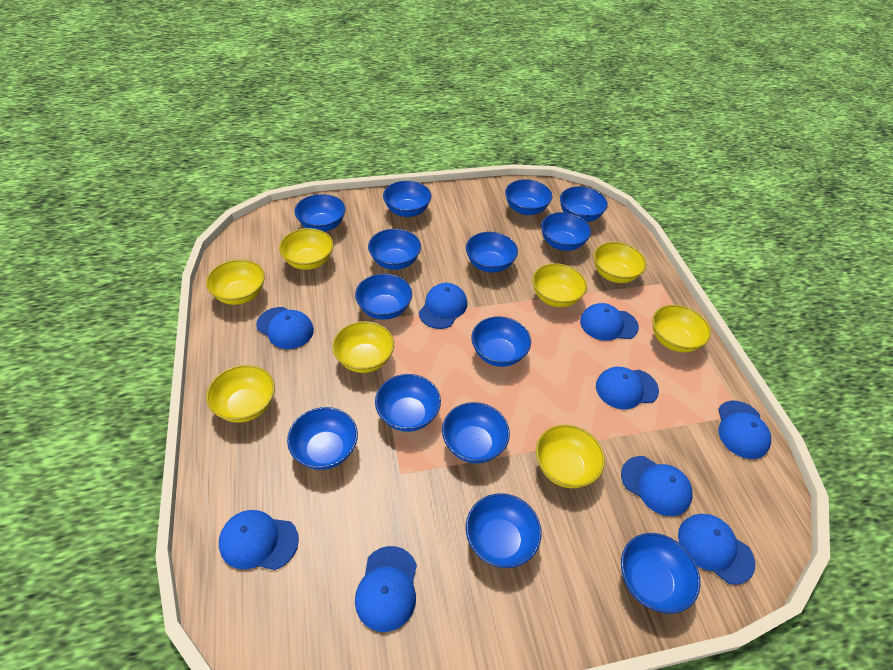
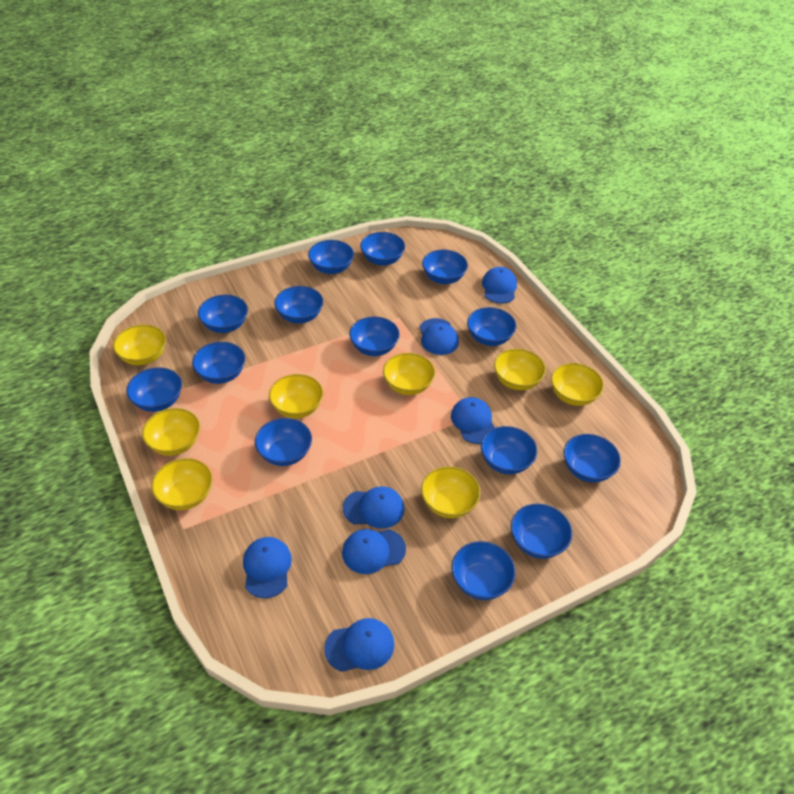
blue cap: [219,510,299,570] [256,307,314,349] [355,546,417,632] [419,283,467,329] [580,303,639,341] [596,367,659,409] [621,456,693,516] [678,514,755,585] [718,401,771,459] = 9 -> [243,537,292,598] [324,618,394,672] [342,529,406,574] [343,486,405,529] [420,318,459,355] [451,397,495,444] [482,267,517,304] = 7

